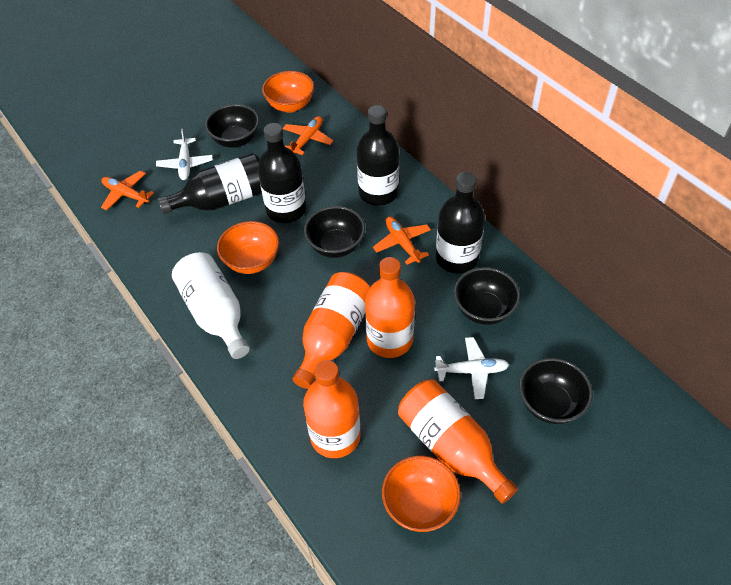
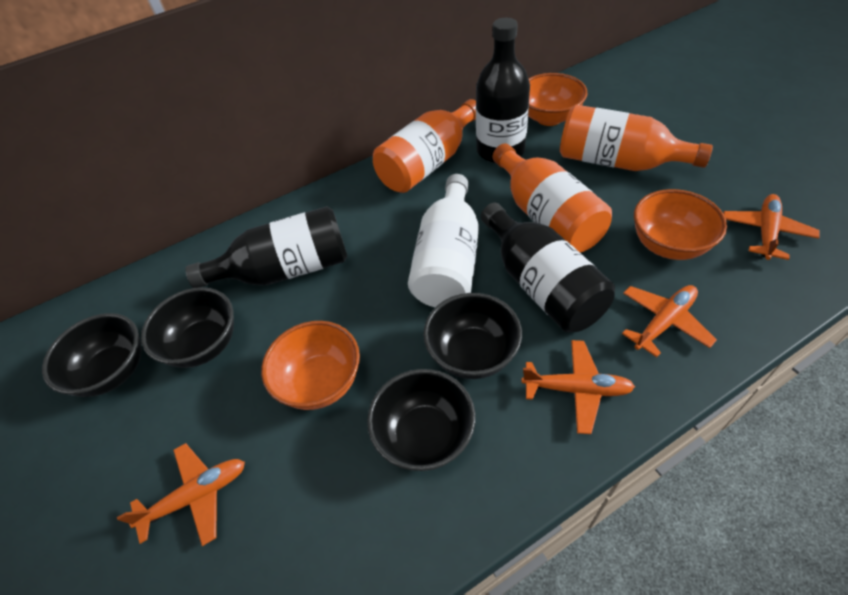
black bottle: [157,153,262,214] [258,123,306,223] [357,105,399,206] [436,172,485,273] = 4 -> [185,206,347,288] [476,18,530,163] [481,203,615,332] = 3
orange bottle: [292,272,370,389] [303,360,360,458] [365,257,415,358] [398,380,518,504] = 4 -> [373,99,476,193] [493,143,612,253] [560,105,713,171] = 3
orange plane: [101,171,154,210] [282,116,333,155] [373,217,431,265] = 3 -> [117,443,245,546] [522,340,635,434] [622,285,717,357] [723,194,820,260] = 4
white plane: [156,129,213,180] [434,337,509,399] = 2 -> none = 0

